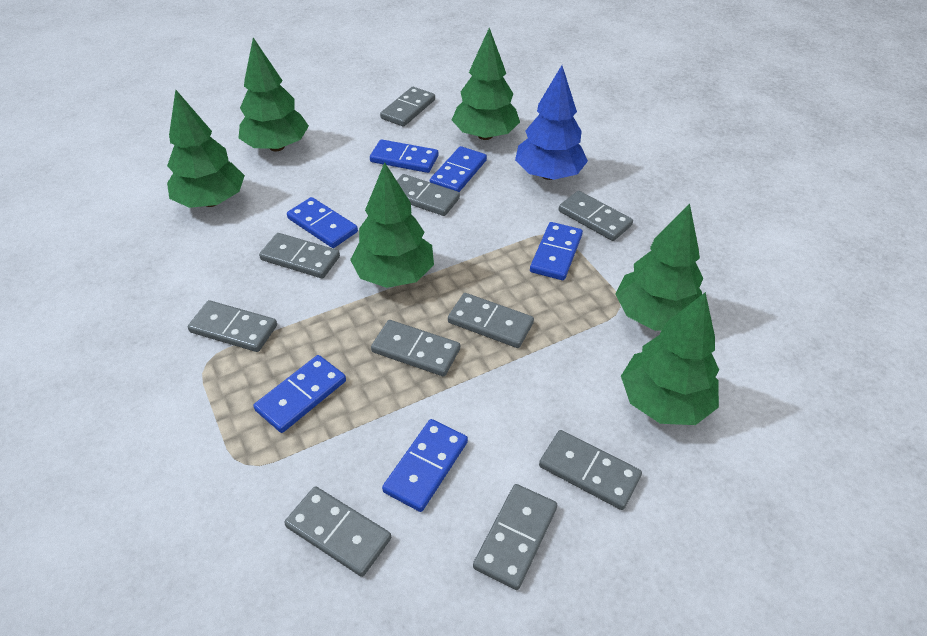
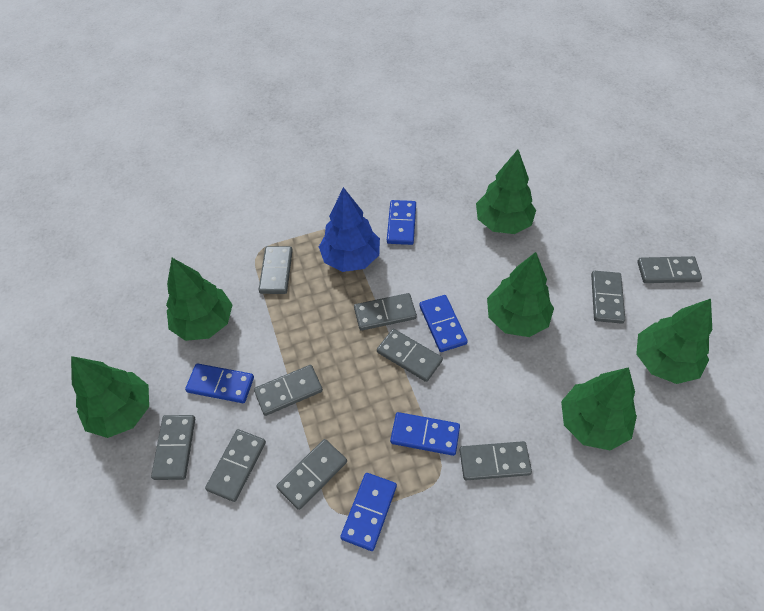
blue domino: [253,355,346,433] [287,197,358,248] [370,139,438,173] [382,419,468,512] [430,146,487,192] [530,222,583,280] = 6 -> [185,363,254,403] [340,473,397,551] [387,200,416,245] [390,412,460,456] [419,295,468,352] = 5

